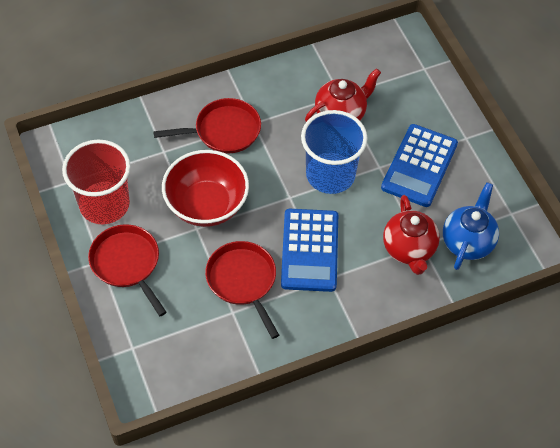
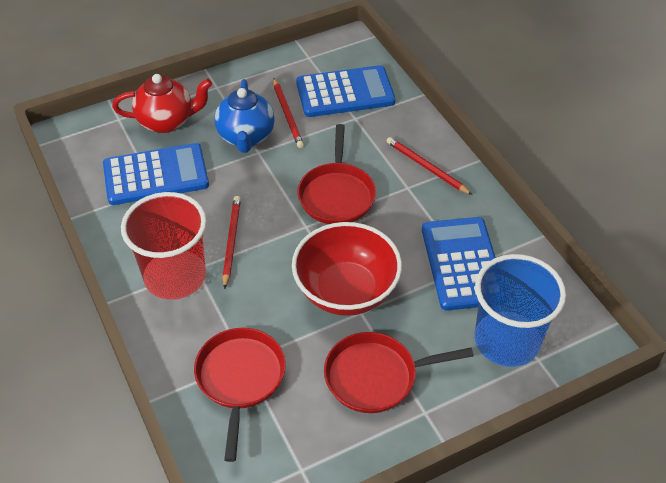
blue calculator: [281,209,338,292] [381,124,458,207] = 2 -> [103,143,209,205] [296,65,395,117] [422,217,496,311] = 3
red pencil: none = 0 -> [223,196,241,289] [273,78,304,148] [387,137,472,195] = 3
red teapot: [305,68,381,122] [383,195,440,275] = 2 -> [112,74,212,133] = 1

